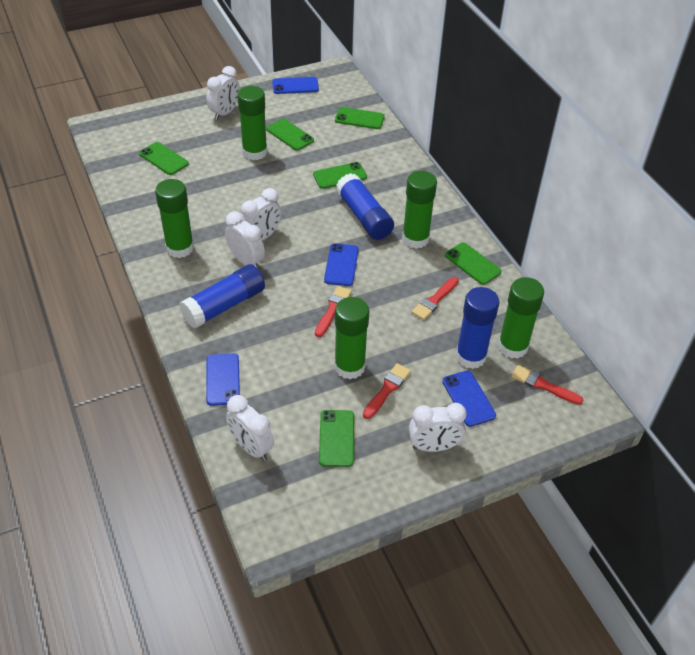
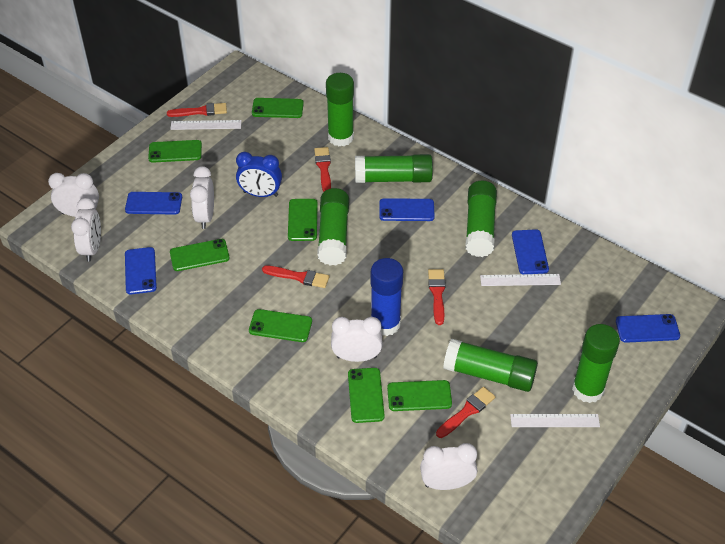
blue clock: none = 0 -> [236,152,282,197] = 1
blue glue stick: [179,264,265,329] [336,173,394,240] [456,287,499,369] = 3 -> [370,258,403,336] = 1
blue phone: [206,353,240,406] [272,77,319,94] [324,243,359,286] [442,370,496,427] = 4 -> [125,192,182,215] [125,247,157,294] [379,198,435,221] [512,229,549,274] [616,314,680,343] = 5
green glue stick: [155,179,194,258] [237,86,267,160] [334,297,369,379] [402,171,437,249] [498,277,544,359] = 5 -> [317,188,349,266] [326,73,354,146] [355,154,433,183] [443,339,538,392] [465,181,497,257] [572,324,620,403] = 6
green phone: [139,142,189,175] [266,119,314,151] [313,162,367,189] [319,410,354,467] [335,107,385,129] [445,242,501,285] = 6 -> [148,140,202,163] [170,239,230,271] [249,309,312,342] [252,98,304,118] [288,199,318,241] [348,368,385,423] [387,380,452,411] = 7
red brush: [315,286,352,337] [363,363,411,419] [412,277,459,320] [511,365,584,405] = 4 -> [167,103,227,117] [262,266,329,288] [314,147,331,192] [428,269,446,325] [436,387,496,438] = 5
white ruler: none = 0 -> [170,120,242,130] [480,274,561,286] [510,414,600,427] = 3

